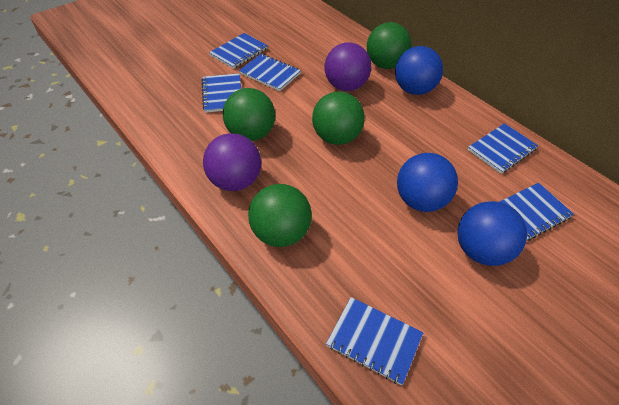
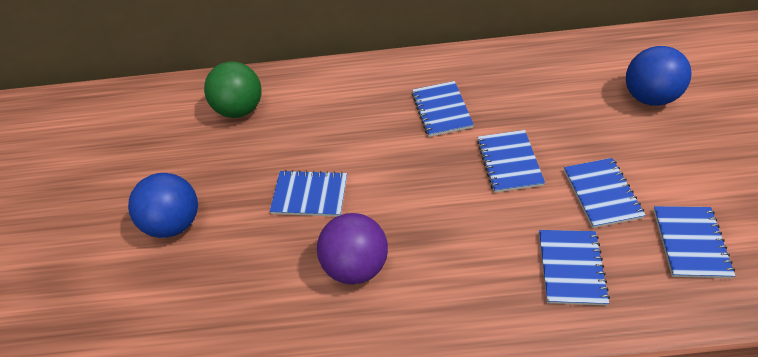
blue ball: [395,46,443,95] [397,153,458,212] [457,201,527,266] = 3 -> [128,173,198,238] [626,46,692,106] = 2
green ball: [223,88,275,141] [248,184,312,247] [312,91,365,145] [367,22,412,69] = 4 -> [204,61,262,118] = 1
purple ball: [203,133,261,191] [324,43,371,91] = 2 -> [317,213,388,285] = 1

